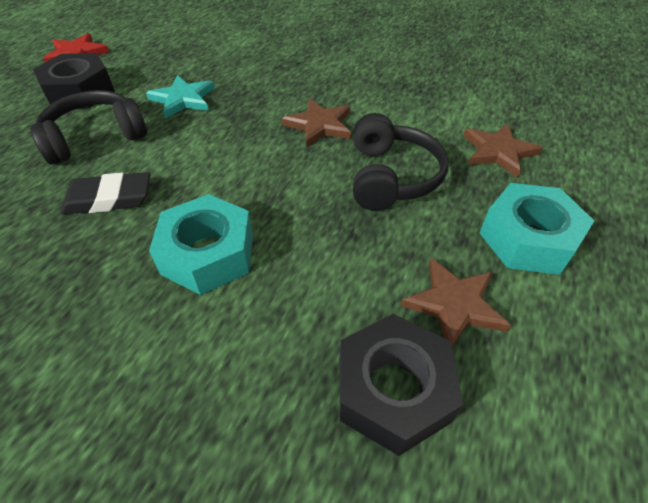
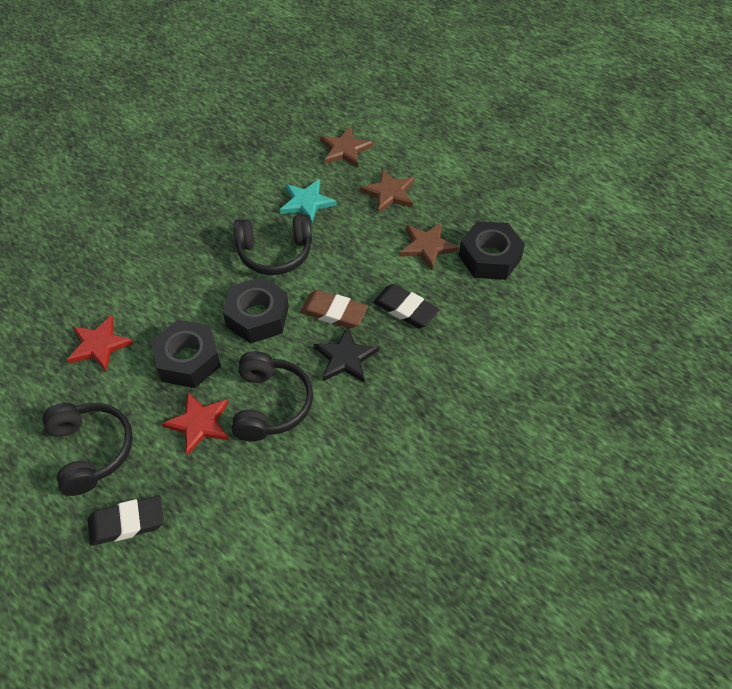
black eraser: [60,172,150,214] = 1 -> [88,496,164,546] [373,284,440,328] = 2
black headphones: [30,90,147,165] [353,113,448,211] = 2 -> [42,403,133,496] [232,351,313,441] [234,214,312,275] = 3
black nut: [33,53,115,109] [339,314,463,456] = 2 -> [151,320,221,388] [223,277,289,344] [459,221,525,280] = 3
black star: none = 0 -> [314,327,379,382] = 1
brown eraser: none = 0 -> [300,290,368,328] = 1
red star: [43,33,109,62] = 1 -> [67,315,134,371] [162,392,229,456] = 2
turquoise nut: [149,194,253,295] [480,183,594,275] = 2 -> none = 0

